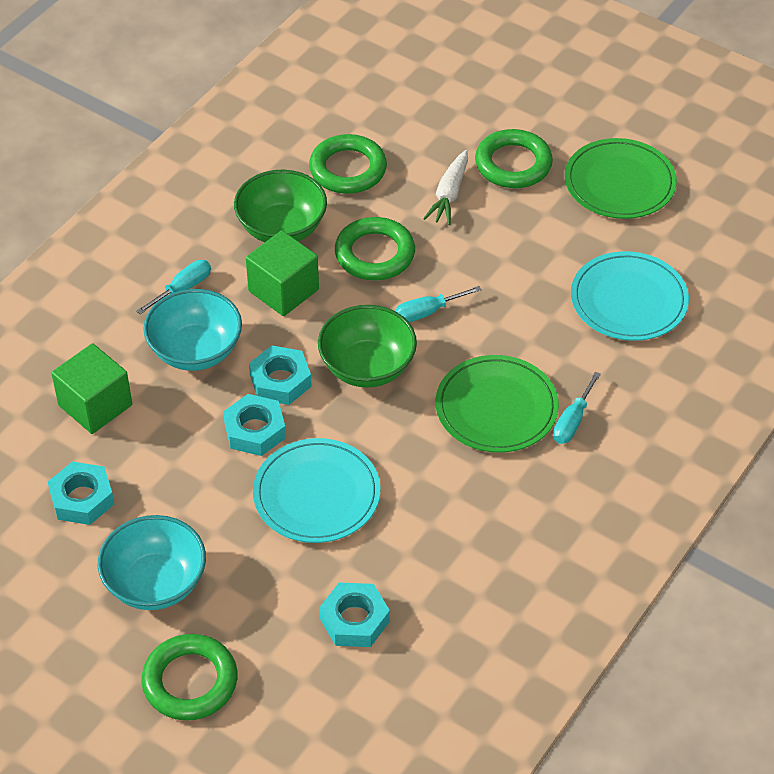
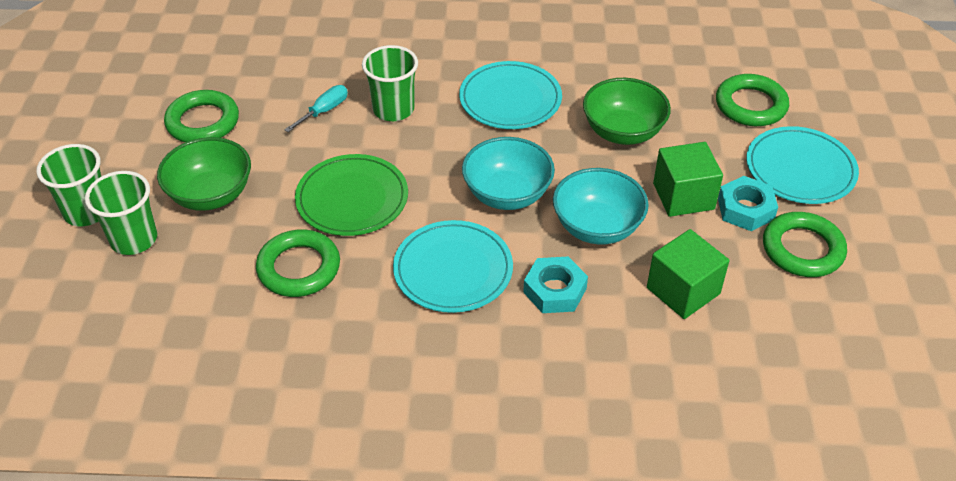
green cup: none = 0 -> [36,144,101,226] [85,171,157,255] [362,45,418,121] = 3
green plate: [436,355,559,453] [565,138,677,219] = 2 -> [295,154,408,236] = 1
turquoise nut: [48,461,114,525] [223,394,286,456] [249,345,312,405] [319,582,390,647] = 4 -> [523,256,588,313] [718,176,778,231] = 2
turquoise plate: [253,438,380,543] [571,251,689,341] = 2 -> [393,220,513,313] [459,61,562,129] [746,126,859,204] = 3
turquoise screwdriver: [136,260,211,314] [395,286,482,322] [553,372,601,444] = 3 -> [284,85,348,132] = 1
white carrot: [423,150,468,225] = 1 -> none = 0

